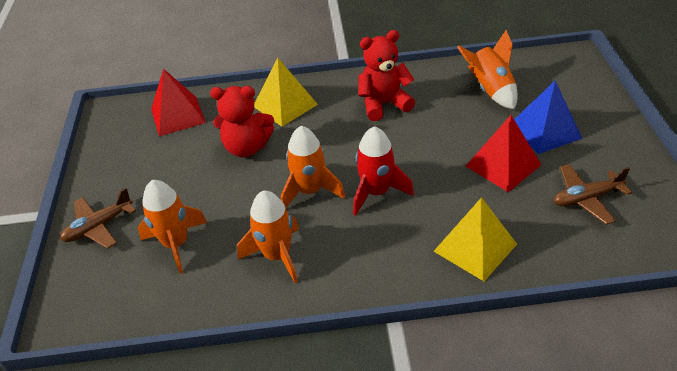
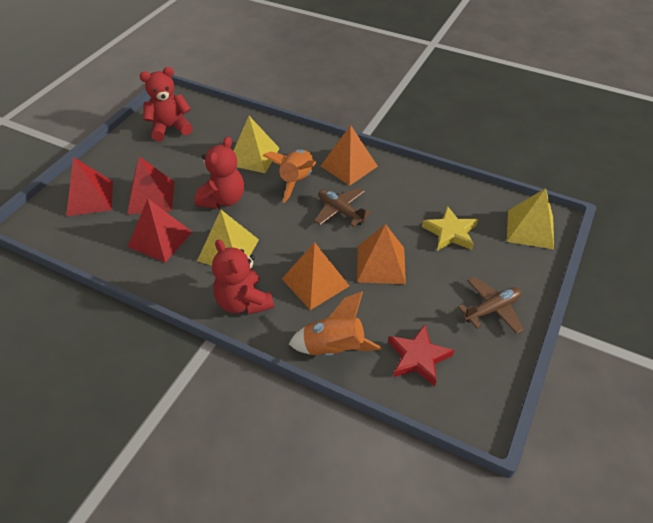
blue pyramid: [514,80,582,154] = 1 -> none = 0
orange pyramid: none = 0 -> [282,242,349,310] [321,125,378,186] [357,224,406,284] = 3
orange rocket: [138,180,207,273] [237,190,299,283] [281,126,345,207] [457,30,518,109] = 4 -> [263,149,316,203] [289,292,381,357] = 2
red pyramid: [151,68,206,136] [466,115,542,192] = 2 -> [66,157,113,216] [127,157,174,214] [128,198,192,263] = 3
red rocket: [353,126,414,216] = 1 -> none = 0
red star: none = 0 -> [388,324,454,386] = 1
red teddy bear: [210,86,274,158] [359,30,415,121] = 2 -> [140,67,193,141] [195,137,244,209] [212,239,274,314] = 3
yellow pyramid: [254,58,318,127] [434,197,517,281] = 2 -> [197,210,259,265] [234,116,280,173] [507,188,554,249] = 3
yellow star: none = 0 -> [422,206,478,251] = 1

